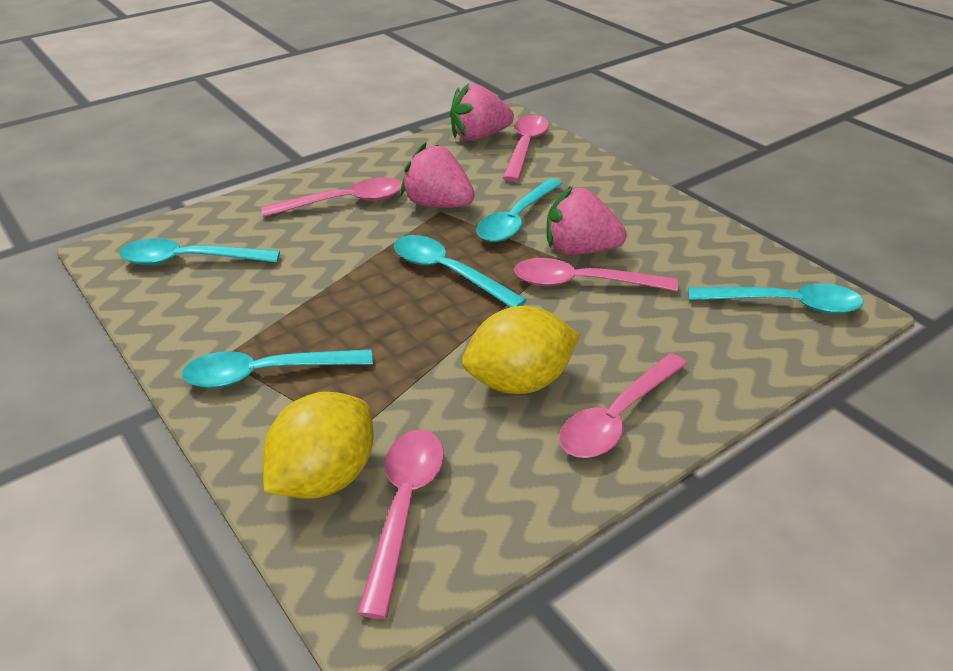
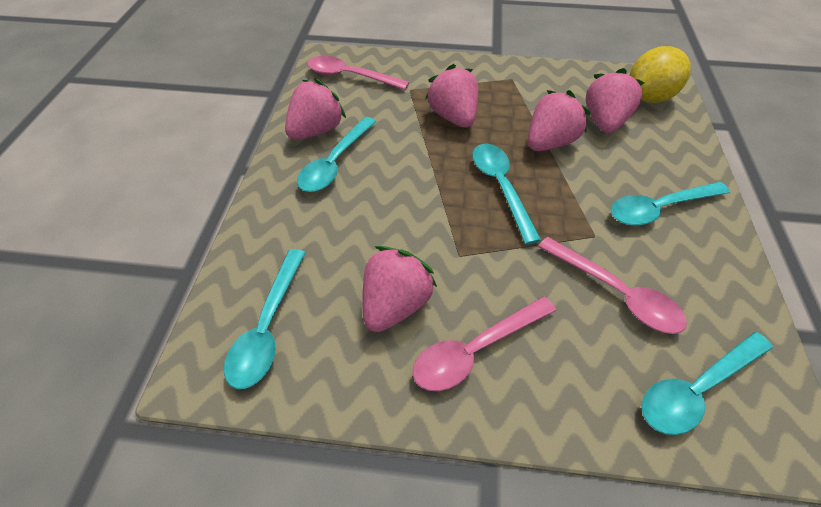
pink spoon: [261,177,402,217] [357,430,444,619] [503,115,549,182] [514,258,678,291] [559,353,687,458] = 5 -> [307,56,409,90] [413,296,556,391] [538,237,687,334] = 3
pink strawberry: [401,143,475,208] [450,83,514,141] [547,186,626,255] = 3 -> [285,78,346,140] [362,246,437,332] [425,64,478,128] [528,90,591,151] [586,68,645,133] = 5
yellow lemon: [263,392,374,499] [462,306,580,394] = 2 -> [630,46,691,103] = 1

